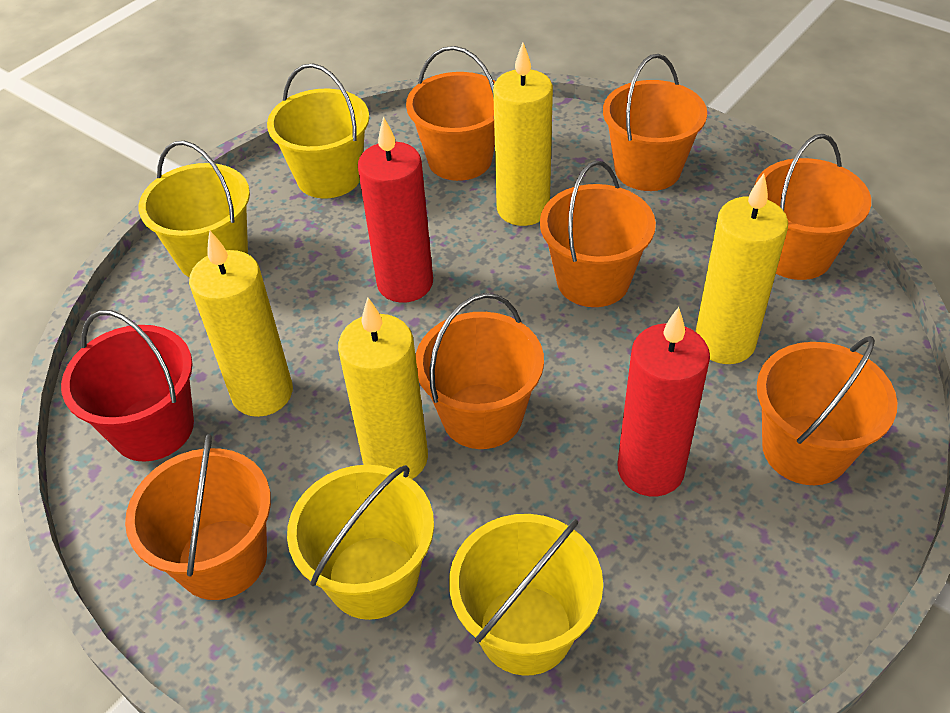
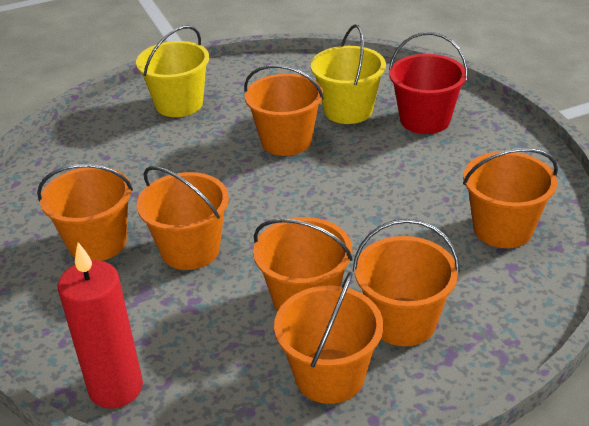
red candle: [358,116,433,303] [617,307,710,496] = 2 -> [58,242,143,408] = 1
yellow bucket: [139,141,250,277] [267,63,369,198] [287,465,434,620] [449,514,603,676] = 4 -> [136,25,209,117] [311,24,386,124] = 2
yellow candle: [189,230,293,417] [338,297,428,479] [493,43,553,226] [695,173,788,364] = 4 -> none = 0

